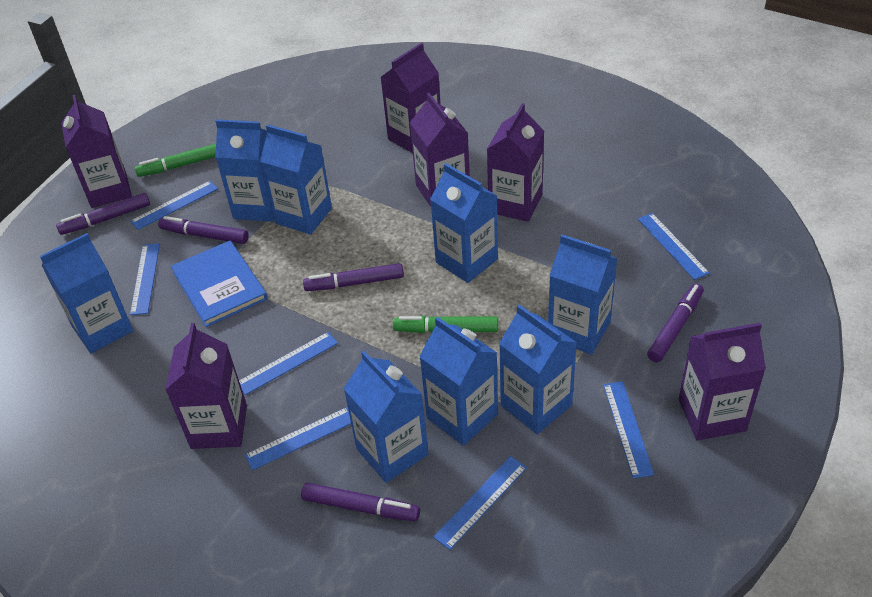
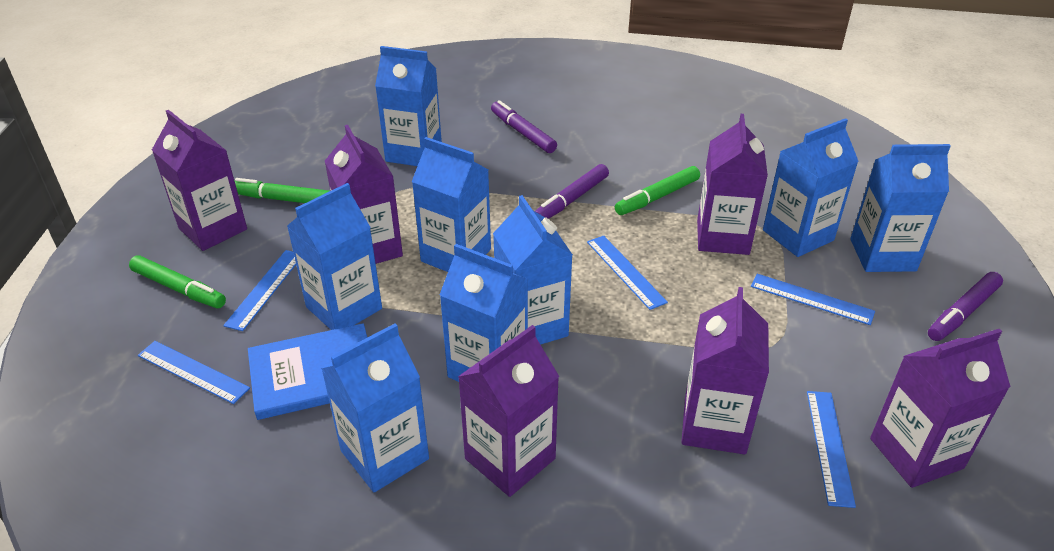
blue ruler: [130,181,218,230] [130,243,160,315] [239,332,338,395] [245,407,351,470] [433,456,527,550] [603,381,654,478] [638,213,710,280] = 7 -> [138,341,250,404] [223,250,296,331] [587,236,668,310] [751,274,875,325] [807,391,856,508] = 5
green marker: [135,144,216,177] [393,316,498,333] = 2 -> [129,255,226,308] [234,178,329,203] [615,166,700,215] = 3
purple marker: [56,193,150,235] [158,216,249,244] [301,483,420,521] [303,263,404,291] [647,284,704,362] = 5 -> [491,100,557,153] [535,164,609,219] [928,272,1003,341] = 3

